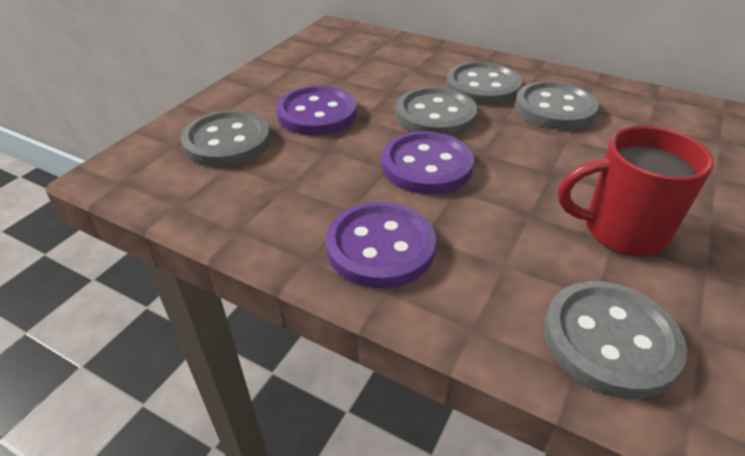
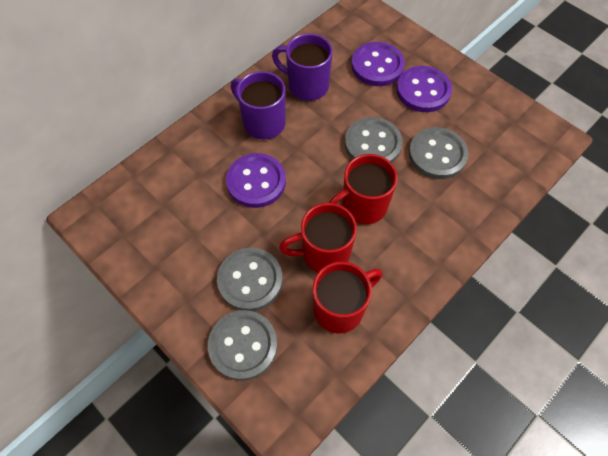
grey button: [181,110,271,167] [396,87,477,136] [446,62,522,105] [515,81,599,130] [544,281,687,399] = 5 -> [208,310,277,381] [217,248,283,311] [345,117,403,163] [409,127,468,179] = 4
purple mug: none = 0 -> [231,71,286,140] [272,33,333,101] = 2
red mug: [558,126,714,256] = 1 -> [279,203,357,272] [313,262,382,333] [328,154,398,224] = 3

